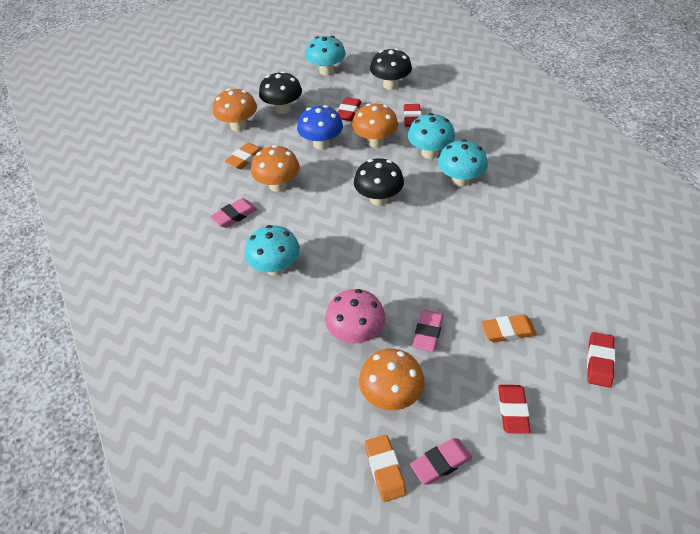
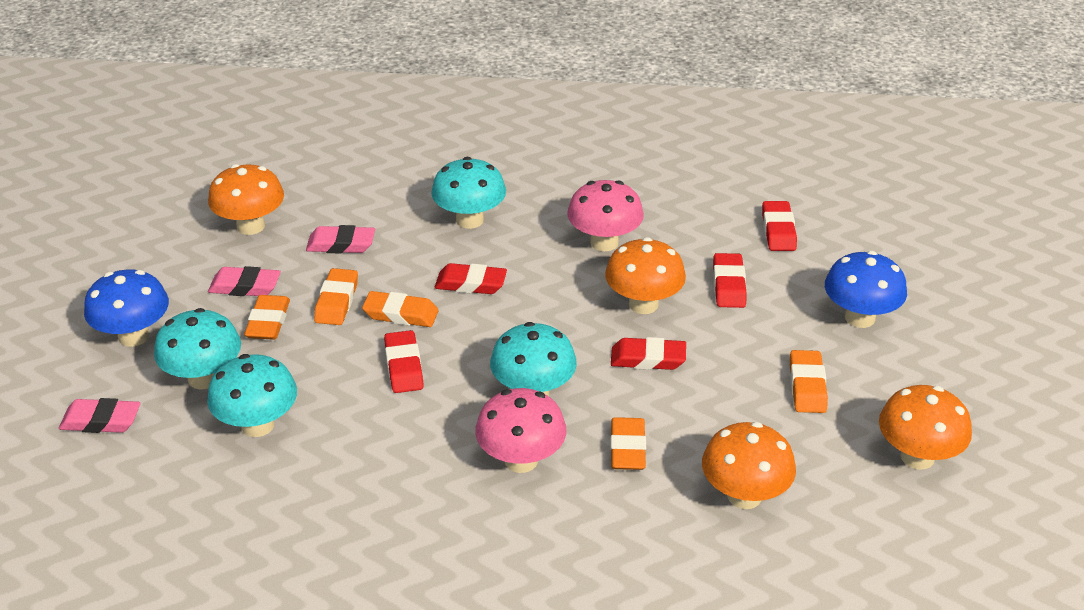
black mushroom: [259,71,302,114] [354,158,404,206] [370,48,412,90] = 3 -> none = 0
blue mushroom: [297,105,343,150] = 1 -> [84,269,169,347] [825,251,907,328] = 2
orange eraser: [225,143,262,169] [365,435,406,502] [481,315,537,342] = 3 -> [244,295,290,340] [314,268,358,325] [362,291,438,327] [610,417,646,470] [790,350,828,413] = 5
pink mushroom: [325,289,386,343] = 1 -> [475,388,566,473] [567,180,644,251] = 2
red eraser: [338,97,361,121] [404,104,422,127] [498,385,531,434] [587,332,615,387] = 4 -> [384,330,424,393] [435,263,507,294] [611,337,686,370] [713,253,747,308] [762,201,797,251] = 5

